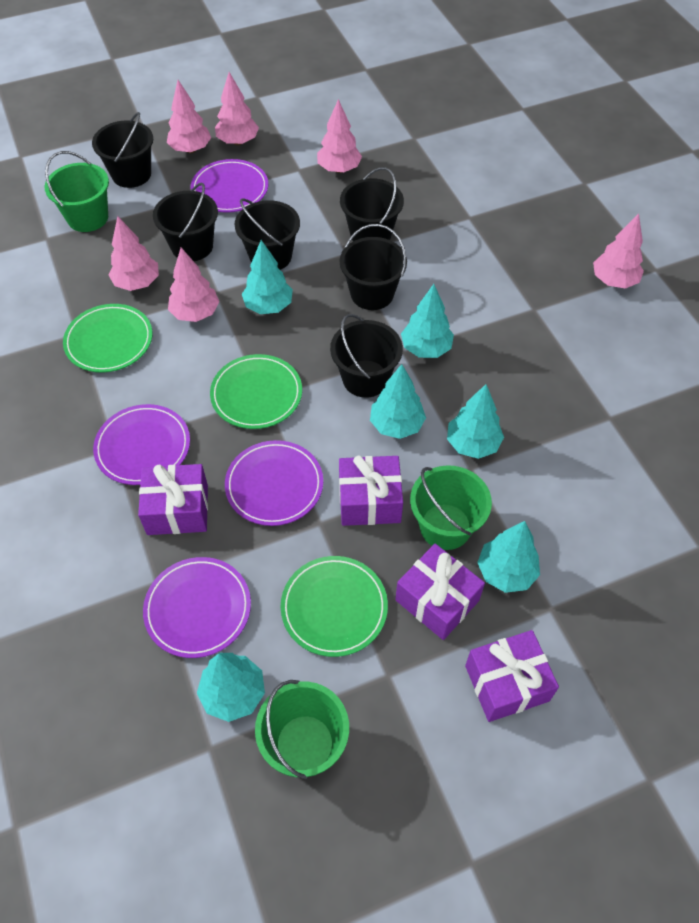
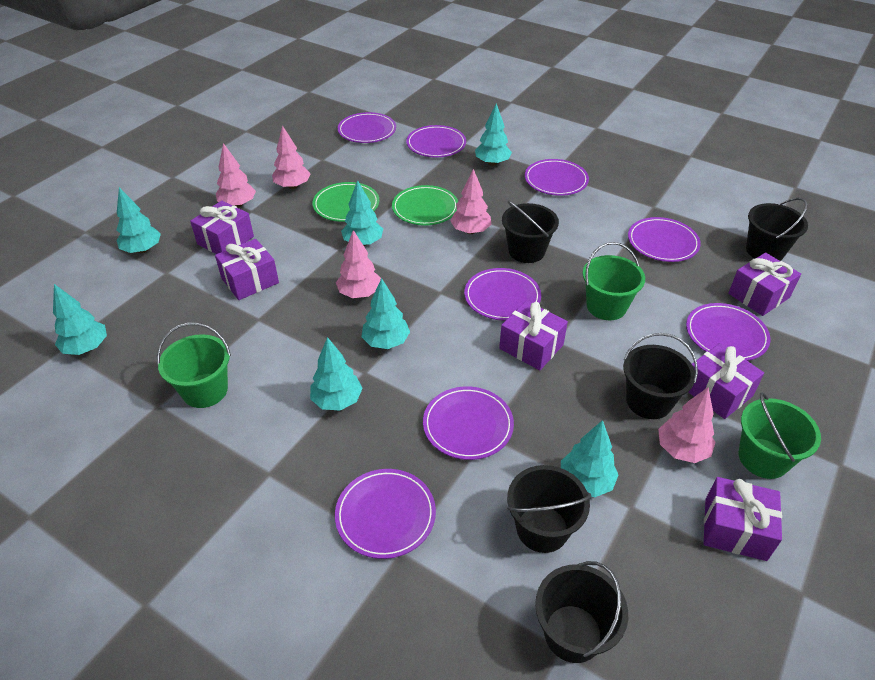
black bucket: [92,112,153,188] [153,182,218,261] [235,198,300,270] [330,314,403,398] [340,167,404,241] [340,224,407,310] = 6 -> [502,200,559,263] [507,465,591,553] [535,561,628,663] [623,333,698,419] [746,198,808,261] = 5
green plate: [63,304,152,373] [210,354,302,429] [281,556,388,657] = 3 -> [312,182,379,222] [392,185,458,226] = 2
pink tree: [109,216,159,291] [167,80,211,153] [168,248,219,322] [215,72,259,145] [317,99,362,173] [593,214,644,289] = 6 -> [216,143,256,208] [272,125,311,189] [336,230,381,298] [450,169,491,234] [658,387,715,463] = 5
purple gift: [138,464,208,535] [339,456,403,526] [395,544,485,640] [465,630,559,722] = 4 -> [190,201,254,254] [215,239,279,300] [499,301,568,370] [688,343,764,419] [704,477,782,561] [728,253,801,316] = 6
purple plate: [93,404,190,485] [143,557,251,658] [191,159,268,213] [225,440,323,526] = 4 -> [335,469,436,559] [338,112,396,143] [406,125,466,158] [423,386,514,460] [464,268,541,321] [525,159,589,196] [628,217,701,262] [686,303,771,361] = 8
turquoise tree: [197,653,265,722] [242,240,293,314] [370,364,426,439] [401,284,454,358] [447,384,504,459] [477,521,540,593] = 6 -> [53,284,107,355] [117,187,161,253] [310,337,363,411] [341,180,383,246] [361,278,410,349] [475,104,512,166] [561,420,619,497] = 7

